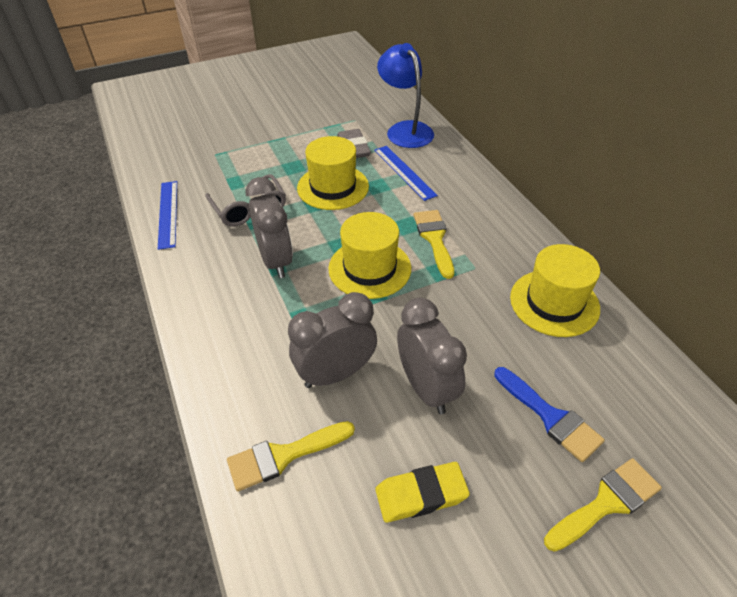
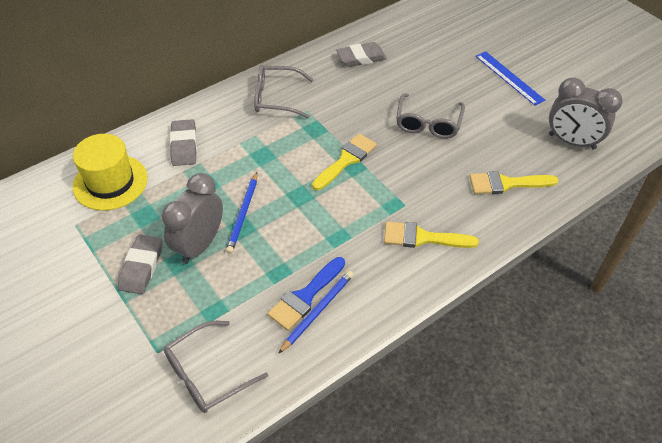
blue lamp: [377,43,434,148] = 1 -> none = 0
blue pencil: none = 0 -> [226,172,257,254] [278,271,354,354] = 2
blue ruler: [158,181,177,250] [374,146,438,201] = 2 -> [475,51,545,106] = 1
grey clock: [245,177,293,278] [288,292,377,388] [397,298,467,414] = 3 -> [162,173,223,264] [549,78,623,149] = 2
grey eraser: [337,129,371,158] = 1 -> [118,234,162,294] [170,119,197,166] [336,42,387,67] = 3
grey glasses: [205,174,286,226] = 1 -> [164,321,268,413] [254,65,314,118] [396,93,465,139] = 3
yellow eraser: [375,462,470,523] = 1 -> none = 0
yellow hat: [297,136,369,210] [328,212,411,299] [510,244,600,337] = 3 -> [73,134,148,211] = 1

